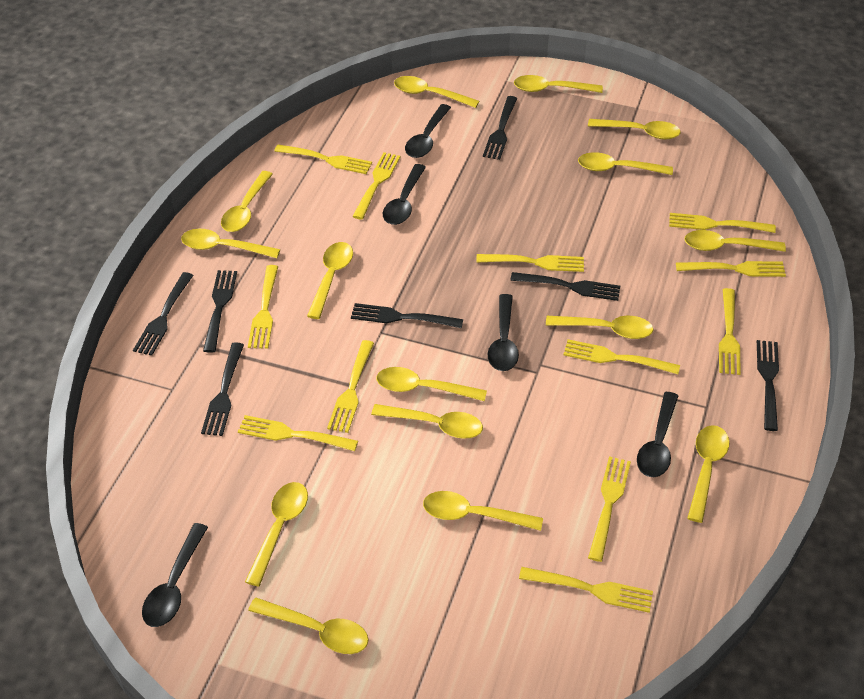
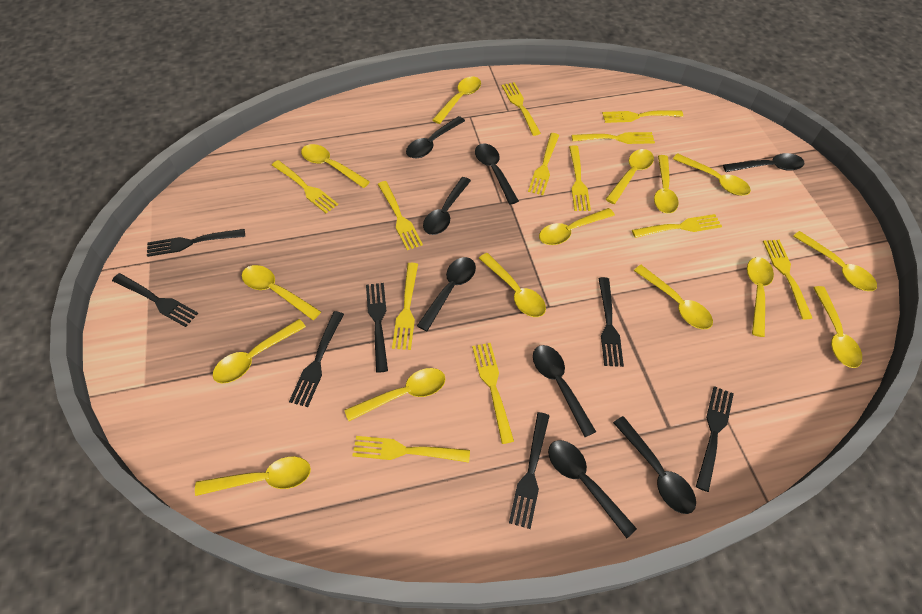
black spoon: [142,523,208,627] [383,164,426,225] [405,104,451,158] [488,294,519,371] [637,392,678,477] = 5 -> [406,116,465,159] [417,257,476,331] [423,177,471,235] [475,143,519,205] [533,345,596,437] [548,440,637,538] [613,416,696,514] [723,153,805,172] = 8

